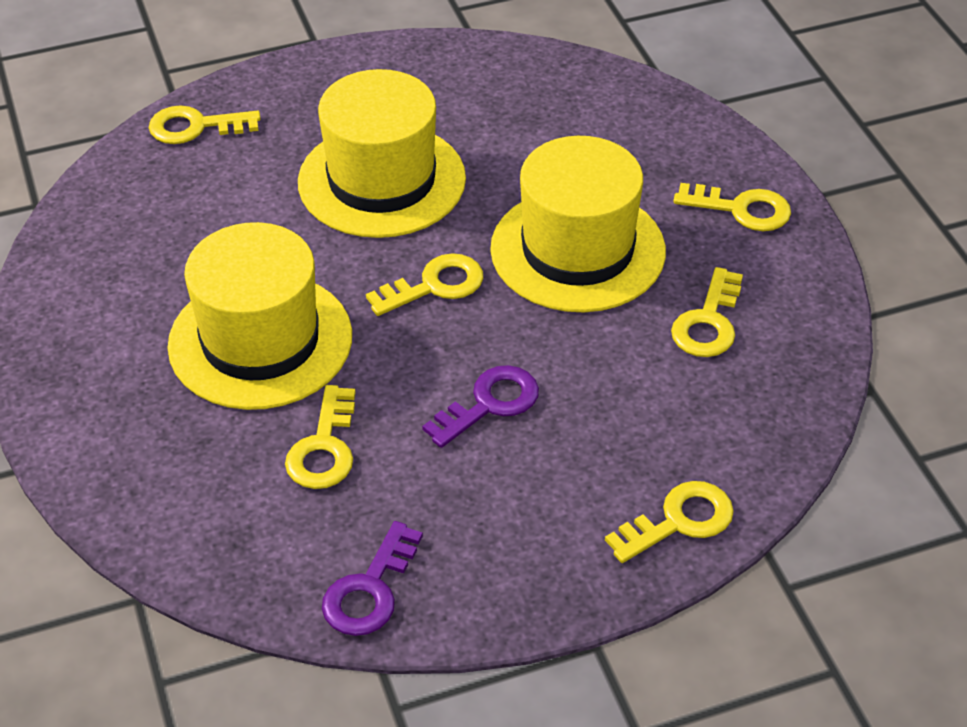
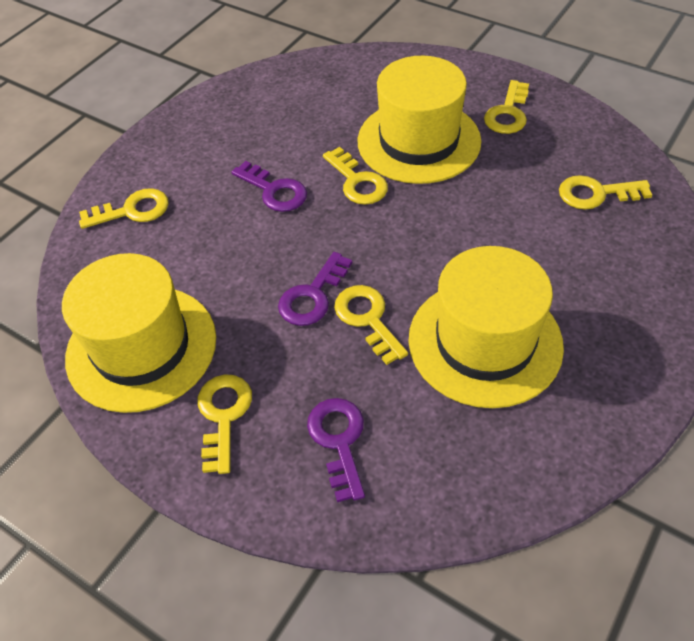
purple key: [322,521,423,636] [422,365,539,448] = 2 -> [232,161,307,212] [278,252,352,326] [307,398,365,502] = 3

